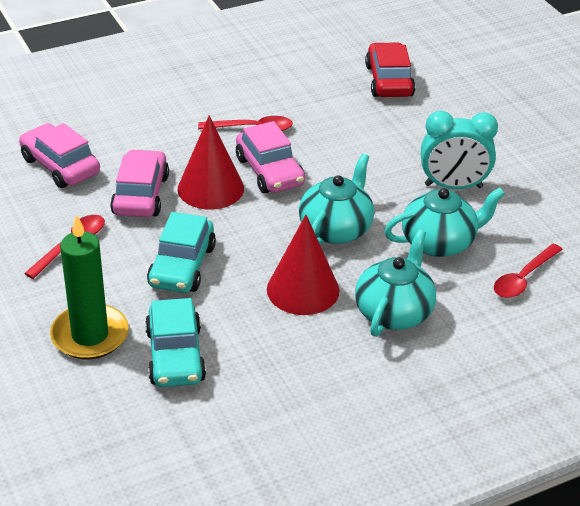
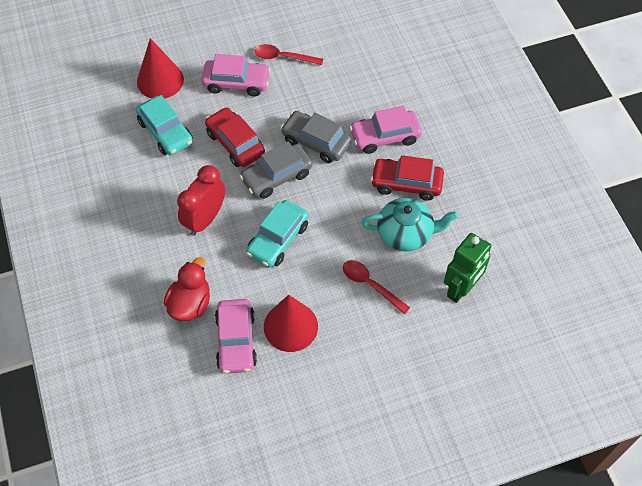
green candle: [50,214,129,359] = 1 -> none = 0
green robot: none = 0 -> [444,233,492,303] = 1
grey car: none = 0 -> [239,142,312,199] [280,111,352,163] = 2
red car: [365,42,415,97] = 1 -> [205,107,265,167] [371,155,444,201] = 2
red clock: none = 0 -> [177,165,225,236] = 1
red duck: none = 0 -> [164,258,210,321] = 1
red spoon: [24,215,105,279] [198,116,293,131] [494,244,563,298] = 3 -> [254,44,323,65] [343,260,410,314] = 2
turquoise clock: [421,111,498,189] = 1 -> none = 0
turquoise teapot: [299,154,374,244] [355,230,436,337] [384,188,505,257] = 3 -> [361,198,458,251] = 1

